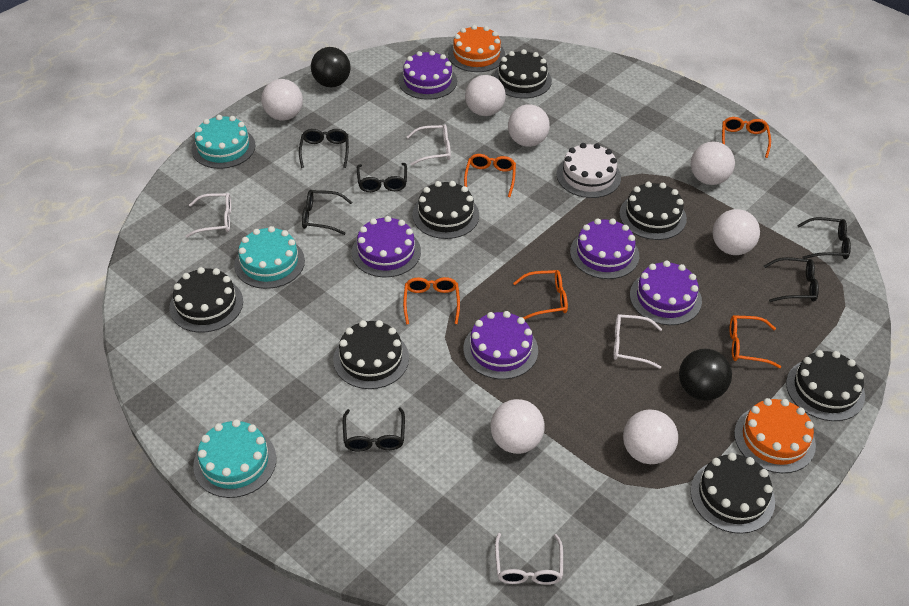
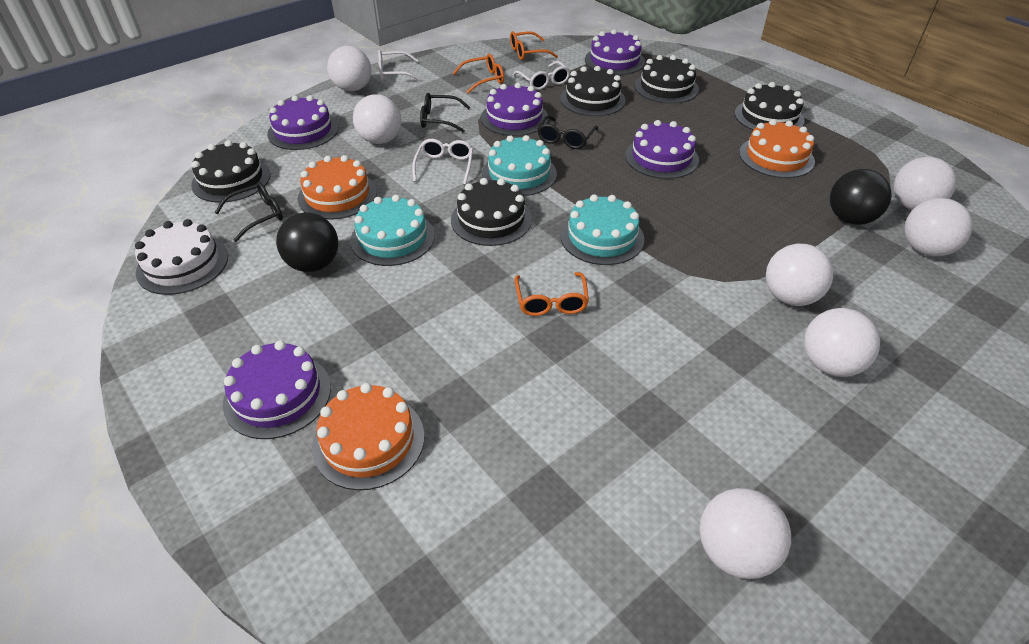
black cake: [169,267,243,333] [333,320,409,389] [412,181,479,239] [493,49,552,98] [619,182,687,240] [690,453,775,534] [786,350,865,421] = 7 -> [191,140,271,203] [451,178,532,246] [560,66,626,116] [635,55,699,104] [735,82,805,130] = 5
black glasses: [299,129,349,168] [302,190,352,235] [343,407,405,452] [357,163,407,192] [764,257,819,302] [797,217,851,259] = 6 -> [215,182,283,242] [420,93,470,133] [537,115,598,149] = 3
orange cake: [448,25,505,72] [734,398,816,473] = 2 -> [298,155,377,220] [312,383,424,490] [739,119,815,178] = 3
orange glasses: [403,277,460,325] [464,154,516,197] [513,270,568,319] [722,117,771,158] [730,315,781,368] = 5 -> [453,54,504,93] [510,31,558,60] [515,272,589,316] = 3
white glasses: [186,193,231,238] [407,125,451,166] [495,533,563,585] [613,314,662,369] = 4 -> [378,50,421,81] [412,139,473,185] [513,61,570,90] = 3

